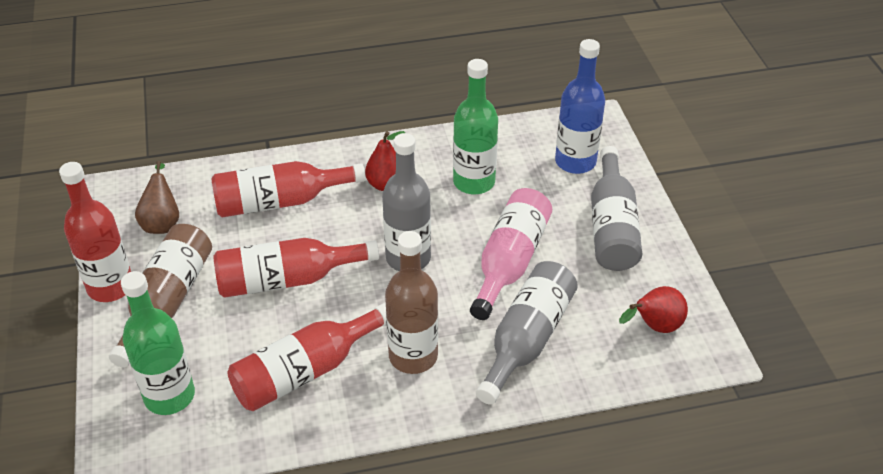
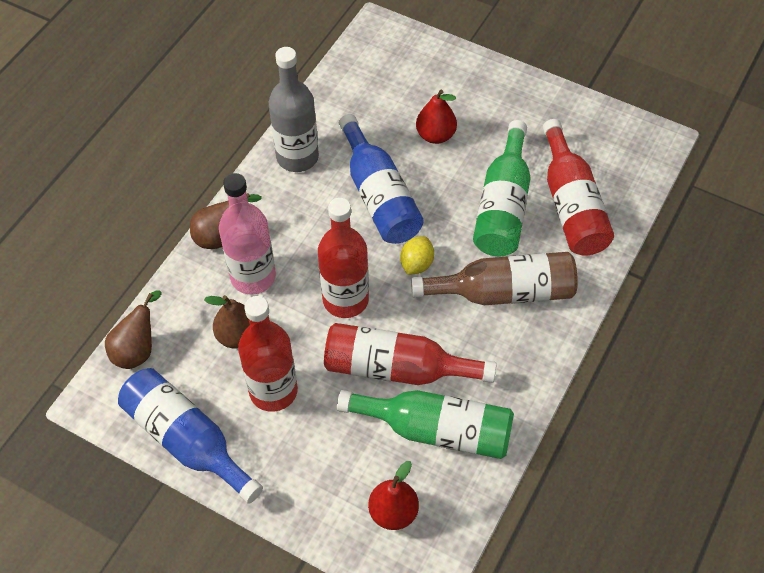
blue bottle: [555,39,605,174] = 1 -> [118,368,263,504] [339,114,424,244] = 2
brown bottle: [109,224,212,367] [385,231,438,374] = 2 -> [411,252,578,305] = 1
brown pear: [135,161,179,234] = 1 -> [105,290,162,369] [190,193,262,249] [204,295,250,349] = 3
grey bottle: [382,133,431,271] [476,261,578,405] [591,146,642,271] = 3 -> [269,47,319,172] = 1
yellow lemon: none = 0 -> [400,236,434,275] = 1

